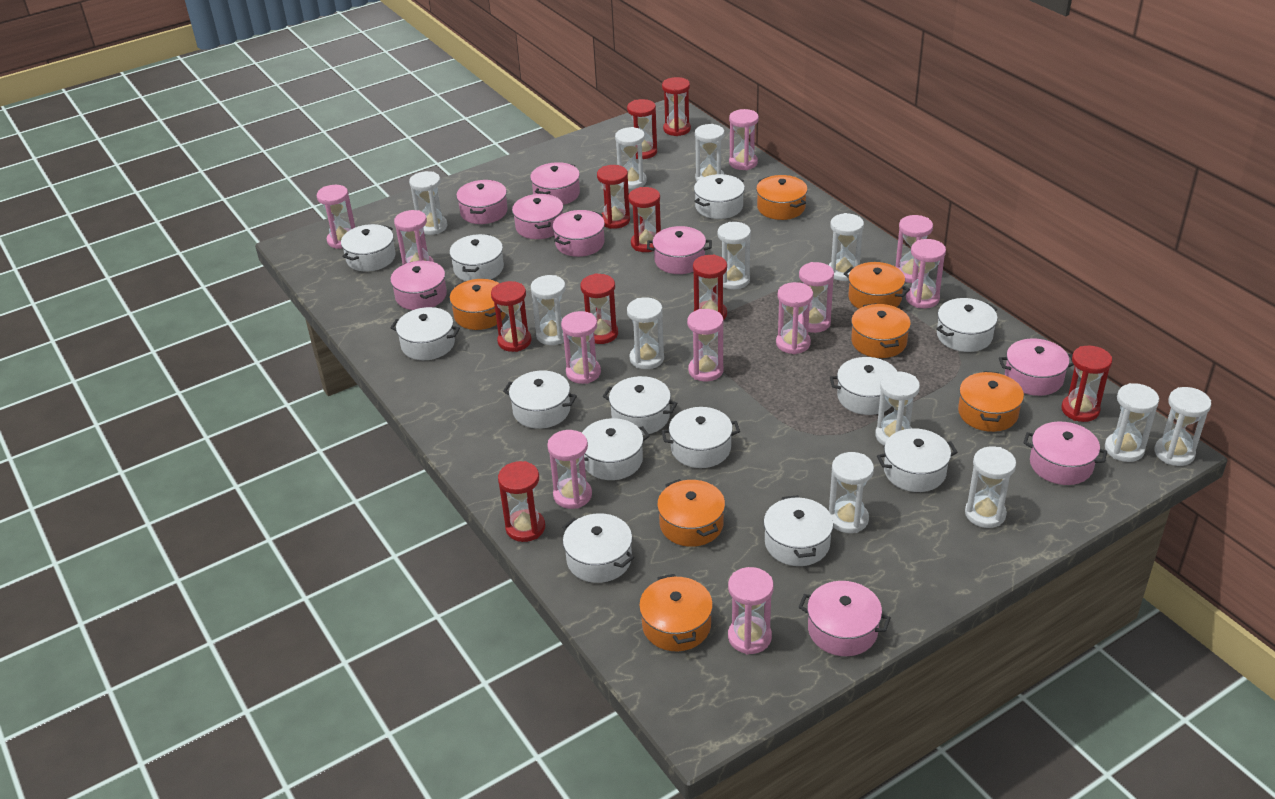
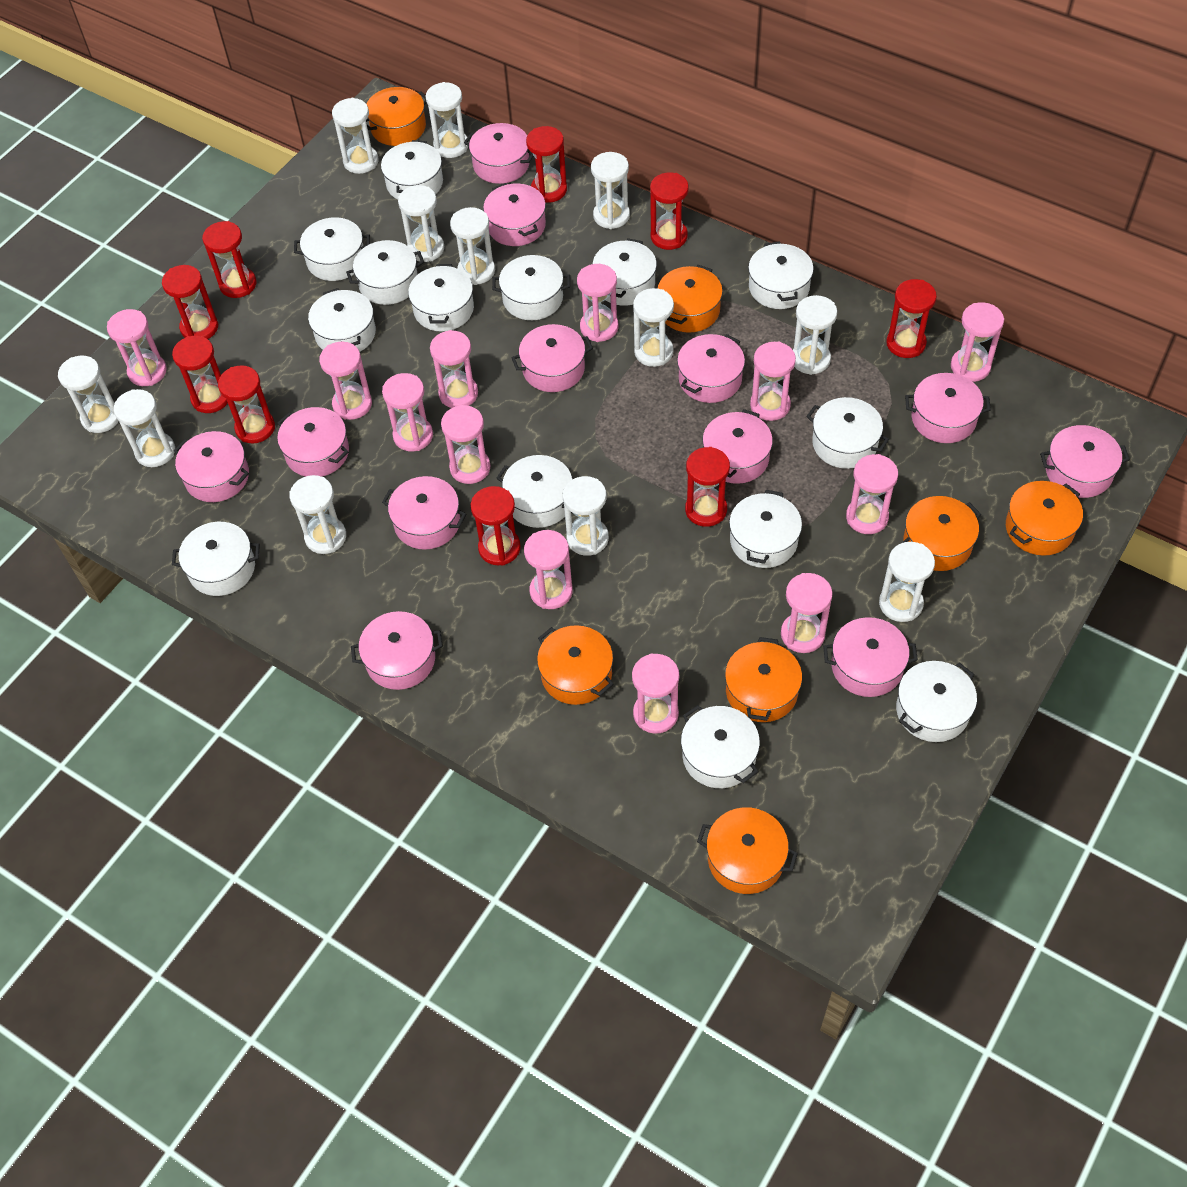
pink hourglass: [317,185,355,249] [394,210,434,264] [547,430,592,509] [561,311,601,384] [687,309,724,381] [728,567,774,654] [729,109,759,170] [776,282,813,354] [798,262,834,333] [895,215,933,283] [906,239,946,308] = 11 -> [107,309,167,386] [319,342,372,420] [382,373,433,451] [430,330,478,408] [441,405,491,484] [524,530,573,609] [577,264,618,342] [632,653,679,734] [750,341,796,421] [781,573,833,653] [846,454,898,534] [951,302,1004,382] = 12
pink pot: [390,261,447,310] [456,180,508,224] [512,194,563,239] [530,162,580,205] [552,210,605,257] [647,226,712,274] [799,581,891,656] [999,339,1074,396] [1023,421,1107,485] = 9 -> [174,431,249,502] [277,407,349,477] [351,611,443,690] [382,476,466,550] [464,123,533,184] [483,183,546,246] [512,324,593,392] [677,334,745,403] [702,409,773,484] [823,617,918,697] [905,373,991,443] [1040,425,1130,498] = 12
white pot: [341,224,396,271] [391,307,460,360] [450,234,504,281] [503,371,577,429] [562,513,634,583] [582,418,650,480] [603,376,677,435] [662,407,740,468] [694,174,745,219] [764,495,833,566] [830,357,897,415] [877,428,958,492] [936,298,998,352] = 13 -> [172,522,260,596] [294,217,370,281] [308,288,376,352] [346,240,424,305] [381,140,443,200] [408,264,474,332] [492,255,570,320] [497,455,573,528] [592,238,657,306] [681,705,760,788] [729,490,802,568] [748,241,814,309] [806,397,889,469] [896,661,977,742] = 14

